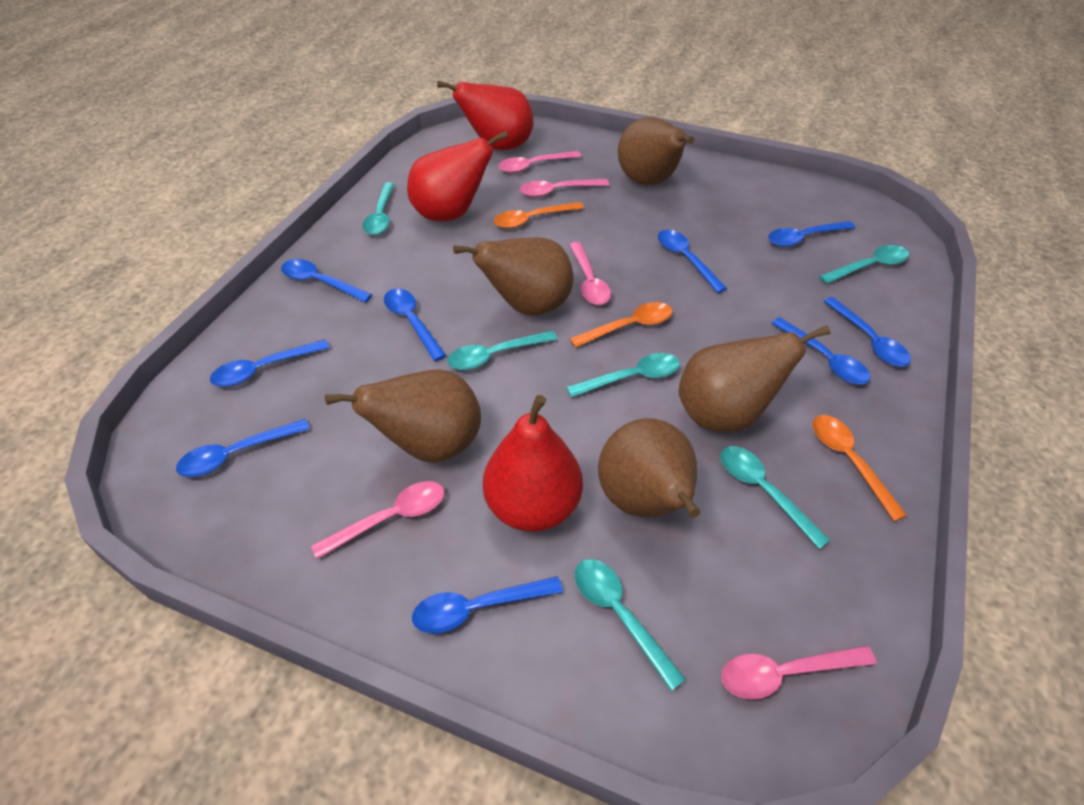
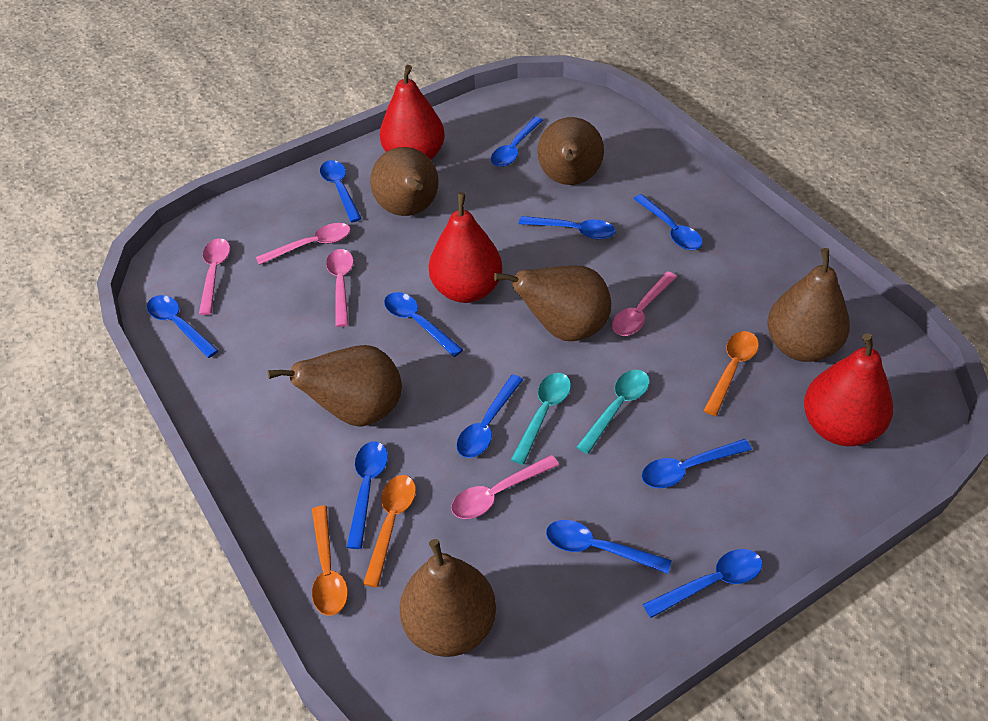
blue spoon: [176,419,310,477] [210,339,329,387] [281,259,372,303] [384,289,447,361] [412,576,563,634] [658,230,727,293] [768,221,855,247] [772,317,870,384] [823,297,911,367] = 9 -> [147,295,219,358] [320,160,362,222] [347,441,388,549] [384,292,463,357] [457,374,523,458] [491,117,543,167] [519,216,615,240] [546,520,672,574] [633,194,703,250] [642,439,752,488] [643,549,762,618] = 11
brown pear: [325,369,481,463] [453,237,574,316] [598,418,700,518] [618,117,694,185] [678,325,830,432] = 5 -> [268,345,402,427] [370,147,439,216] [399,539,496,657] [494,266,611,341] [537,117,604,185] [767,248,850,362] = 6
turquoise spoon: [362,182,394,235] [447,330,558,370] [566,353,680,398] [575,559,686,691] [720,446,830,549] [819,245,909,284] = 6 -> [511,373,571,465] [577,370,650,454] = 2

